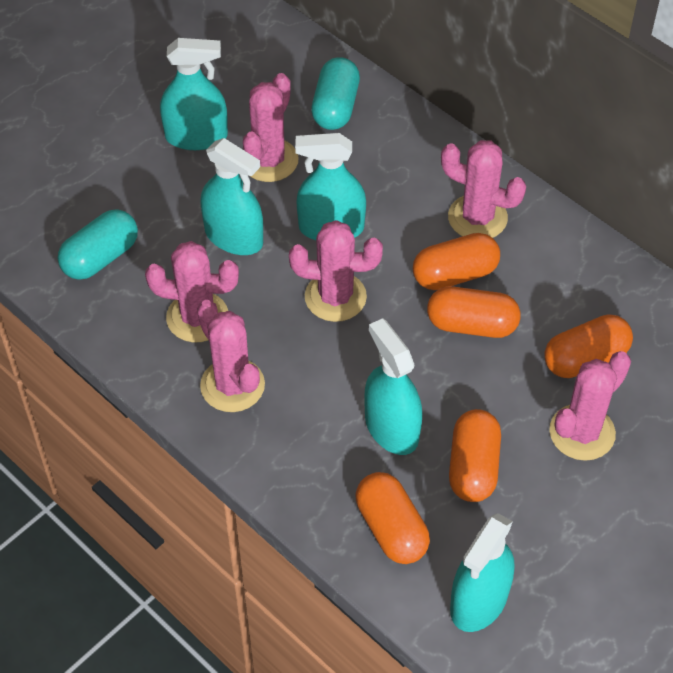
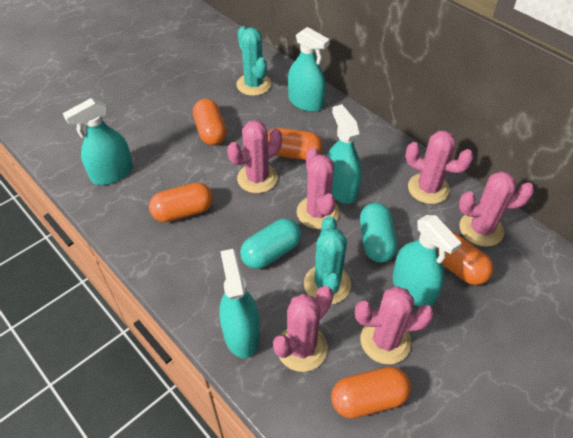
turquoise cactus: none = 0 -> [236,26,272,96] [304,216,351,304] = 2

